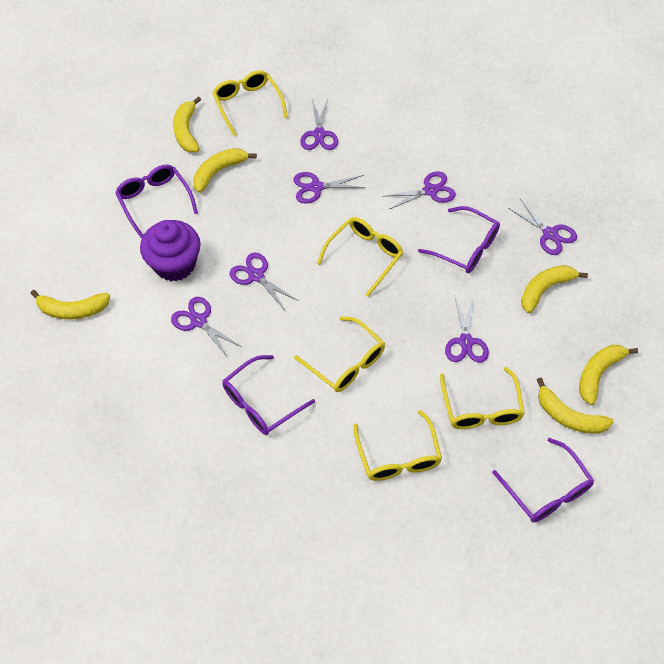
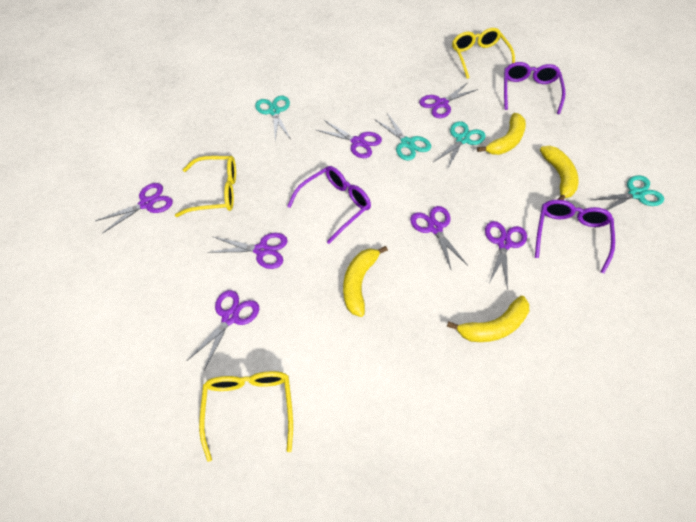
purple cupcake: [140,220,201,281] = 1 -> none = 0
purple glasses: [115,165,198,238] [222,355,315,435] [418,206,500,273] [492,438,594,522] = 4 -> [287,166,371,244] [504,62,565,114] [535,200,615,273] = 3
turquoise scissors: none = 0 -> [255,95,290,141] [376,113,431,161] [434,121,486,168] [592,175,664,210] = 4
yellow banana: [30,290,110,319] [173,96,201,153] [193,148,257,193] [521,265,588,313] [537,378,613,434] [579,345,638,405] = 6 -> [343,246,388,317] [447,296,529,342] [477,113,526,155] [540,146,578,200] = 4
yellow glasses: [212,70,288,136] [294,316,385,392] [317,217,403,297] [354,410,442,481] [440,367,525,429] = 5 -> [175,156,236,217] [199,371,293,462] [452,28,515,79] = 3

